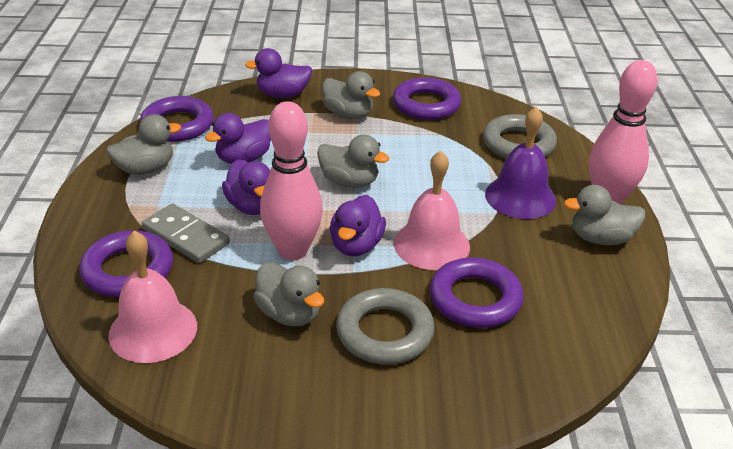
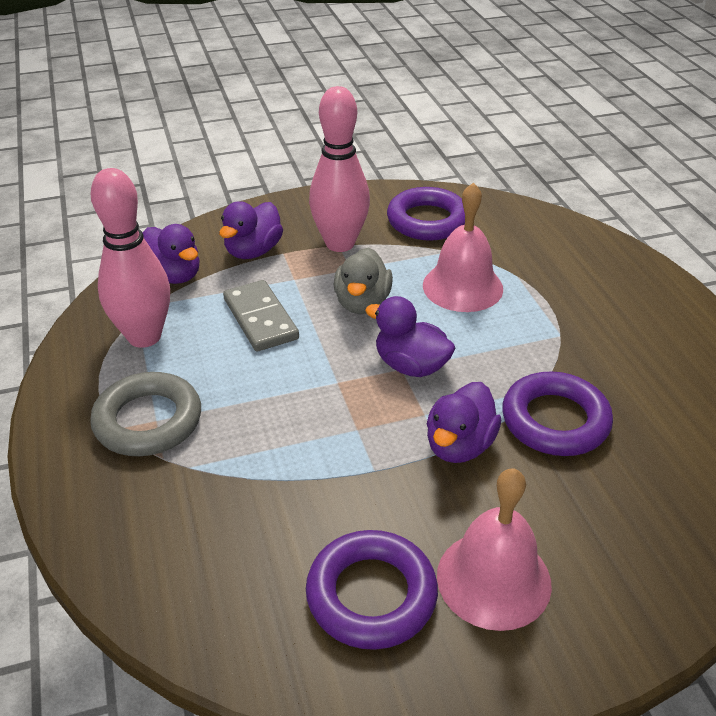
grey duck: [106,114,181,175] [253,262,324,327] [317,135,389,188] [322,71,380,119] [564,185,646,245] = 5 -> [333,248,393,314] = 1
grey ring: [336,288,435,365] [483,114,557,158] = 2 -> [90,372,201,456] = 1
purple bell: [485,107,556,219] = 1 -> none = 0
purple ring: [79,230,173,297] [140,96,214,142] [393,77,461,120] [430,257,524,328] = 4 -> [306,530,438,650] [387,187,465,240] [502,371,613,456] = 3

